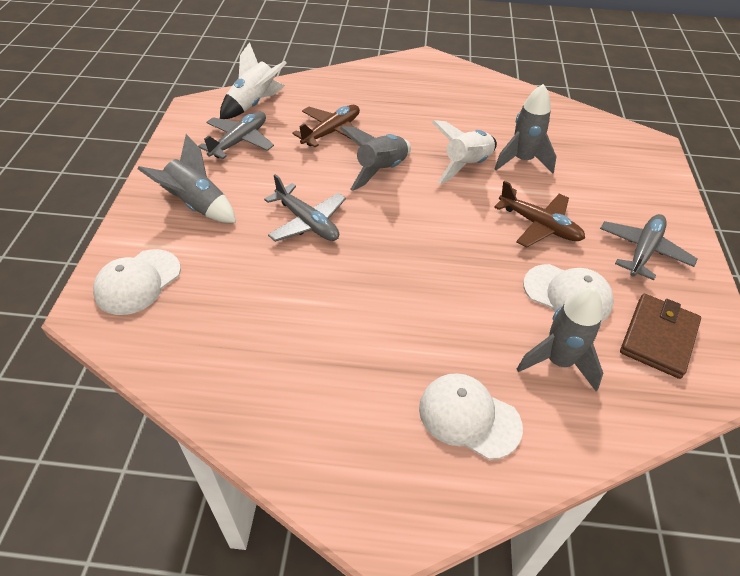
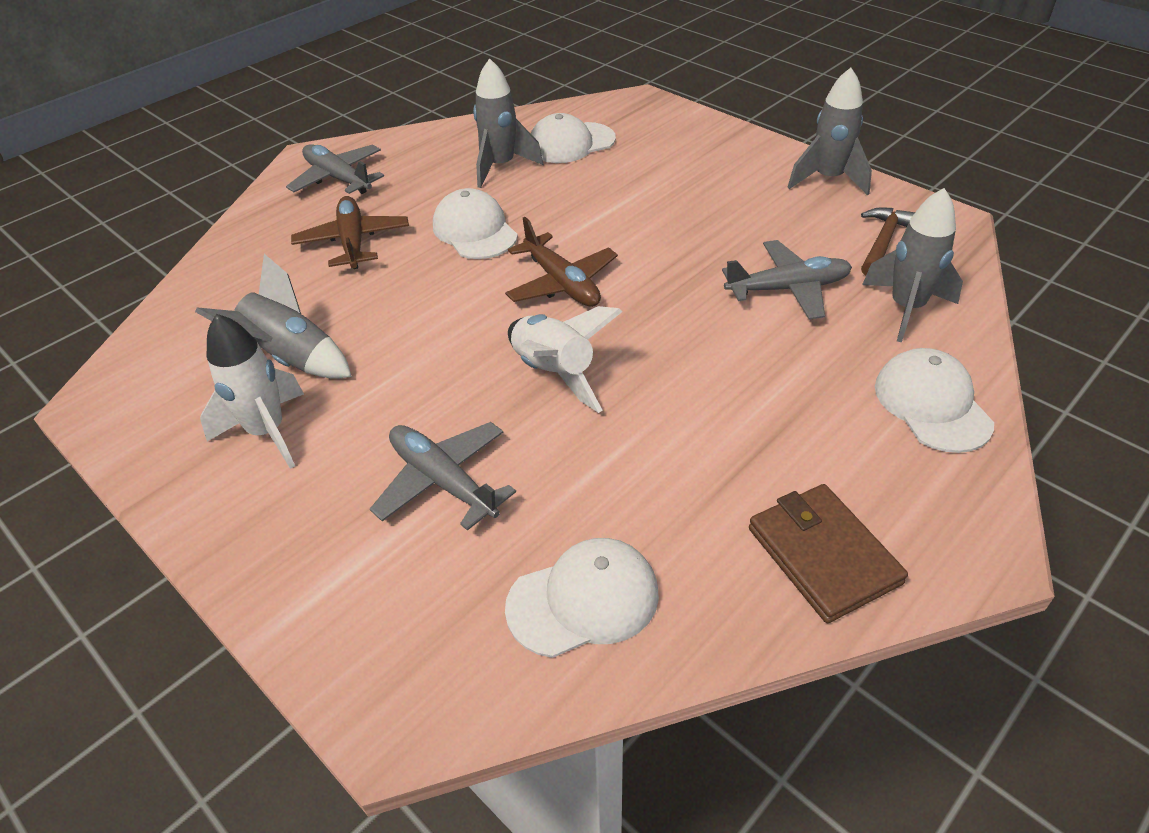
brown hammer: none = 0 -> [861,207,915,276] = 1
white cap: [93,249,181,315] [419,373,523,460] [523,264,614,322] = 3 -> [433,188,518,259] [505,538,659,658] [531,113,616,163] [875,348,994,453] = 4

